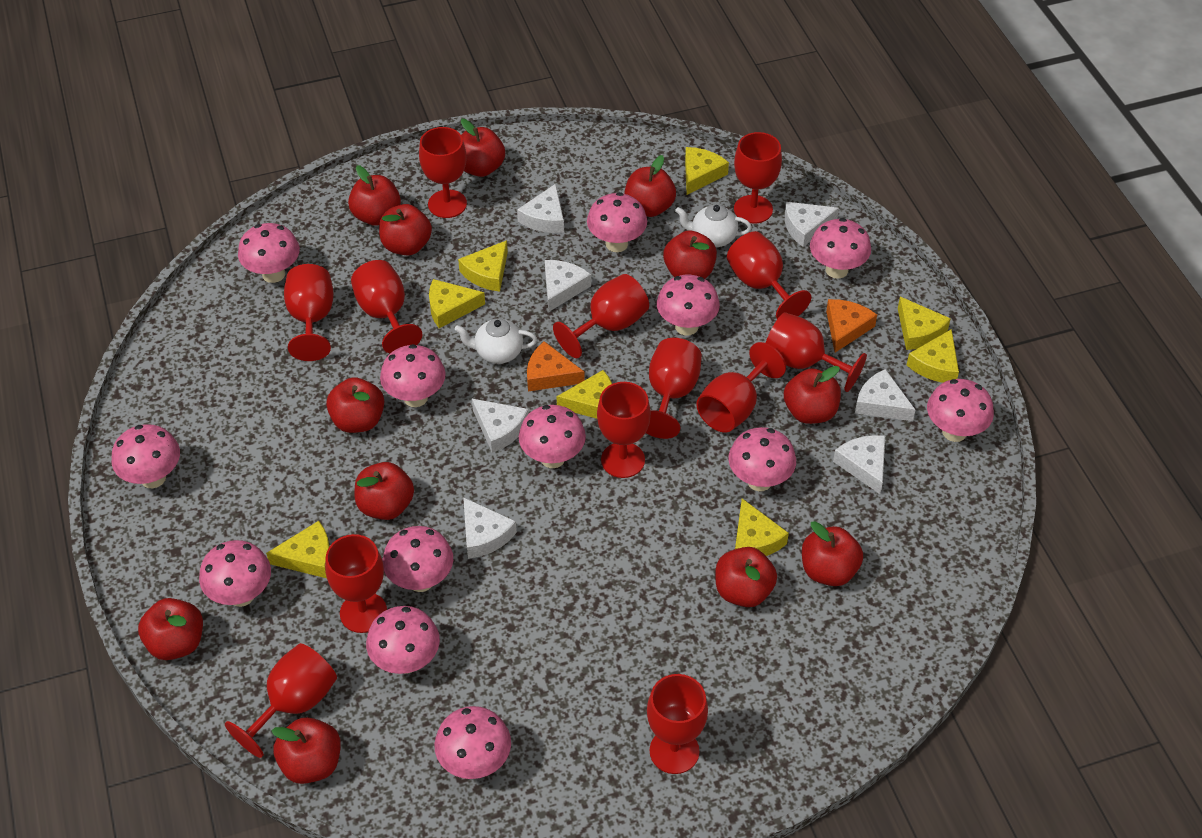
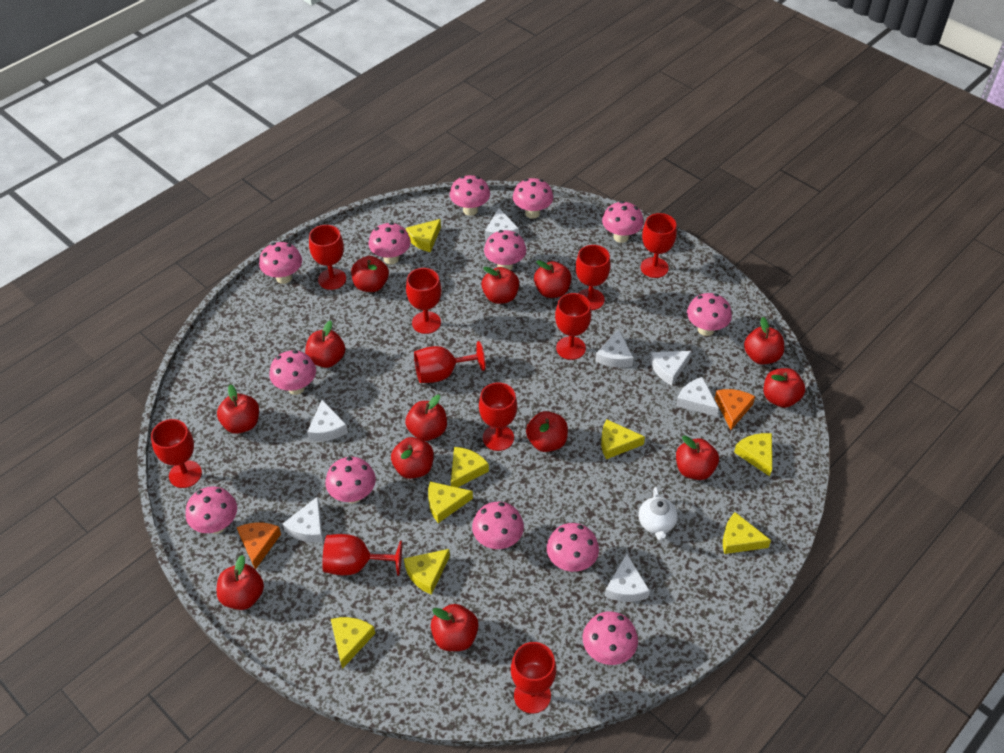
red apple: [138,598,203,660] [271,717,341,784] [326,377,384,433] [348,165,401,226] [355,462,414,520] [379,204,432,255] [461,119,505,177] [624,155,676,217] [663,230,717,279] [716,547,777,607] [784,366,841,424] [802,521,863,586] = 12 -> [217,384,259,434] [217,555,264,610] [305,320,345,368] [351,256,389,292] [391,437,434,479] [405,395,447,441] [431,604,479,651] [481,267,519,304] [526,411,568,452] [534,260,572,298] [676,436,719,480] [744,317,784,364] [764,368,805,408] = 13
red goblet: [225,643,337,758] [284,264,334,361] [325,534,387,633] [351,260,422,354] [419,127,467,218] [553,274,649,358] [597,382,651,478] [646,338,702,439] [647,674,708,774] [696,342,786,433] [727,231,811,319] [734,132,782,224] [766,312,867,392] = 13 -> [151,419,202,488] [309,225,346,290] [322,534,402,576] [406,268,441,334] [414,341,485,383] [479,382,517,451] [511,642,556,714] [555,293,591,360] [576,245,611,310] [641,213,677,278] = 10
white teapot: [455,318,537,364] [675,204,752,247] = 2 -> [639,487,678,541] = 1

